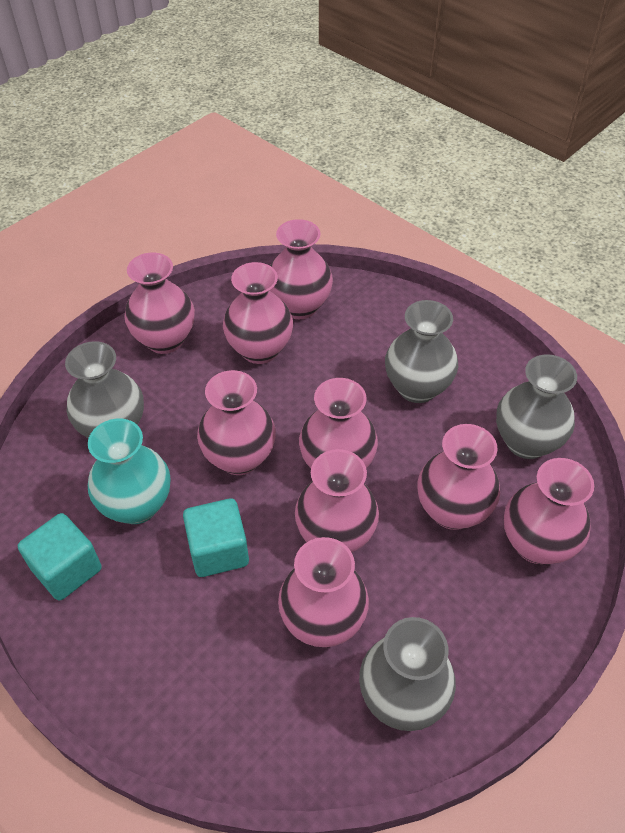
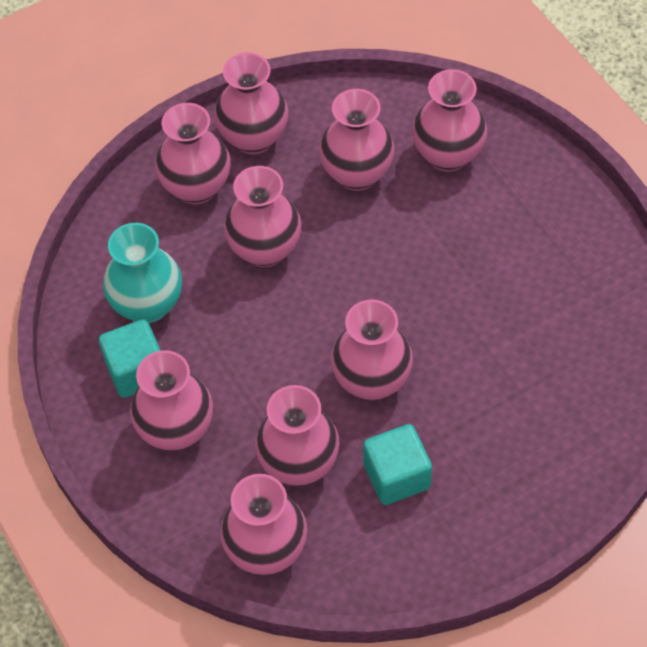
grey vase: [65,341,144,438] [359,617,456,731] [385,300,458,403] [496,354,577,459] = 4 -> none = 0

